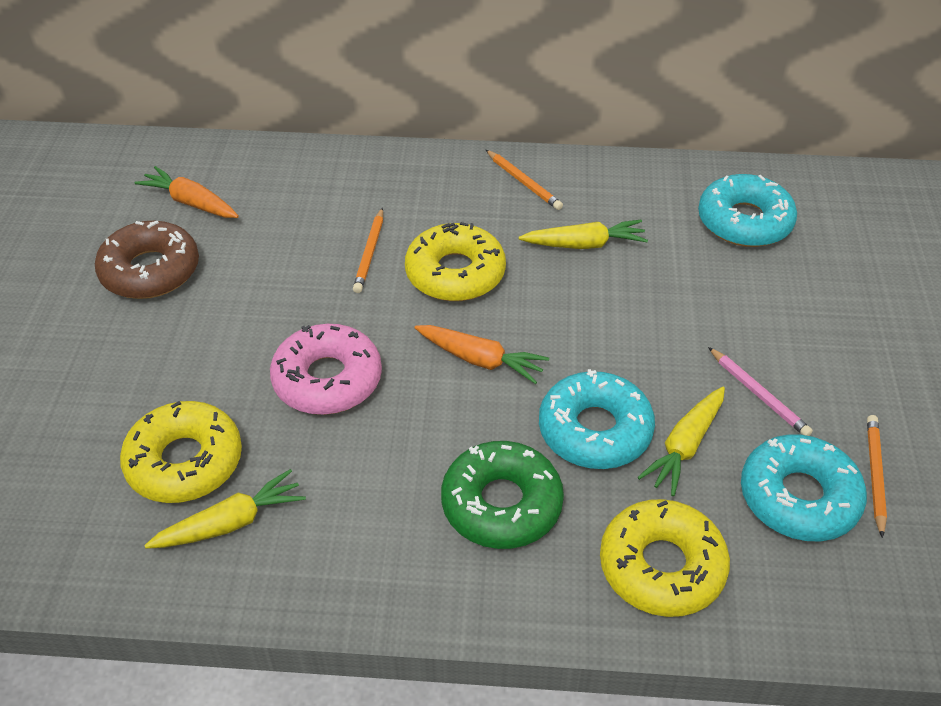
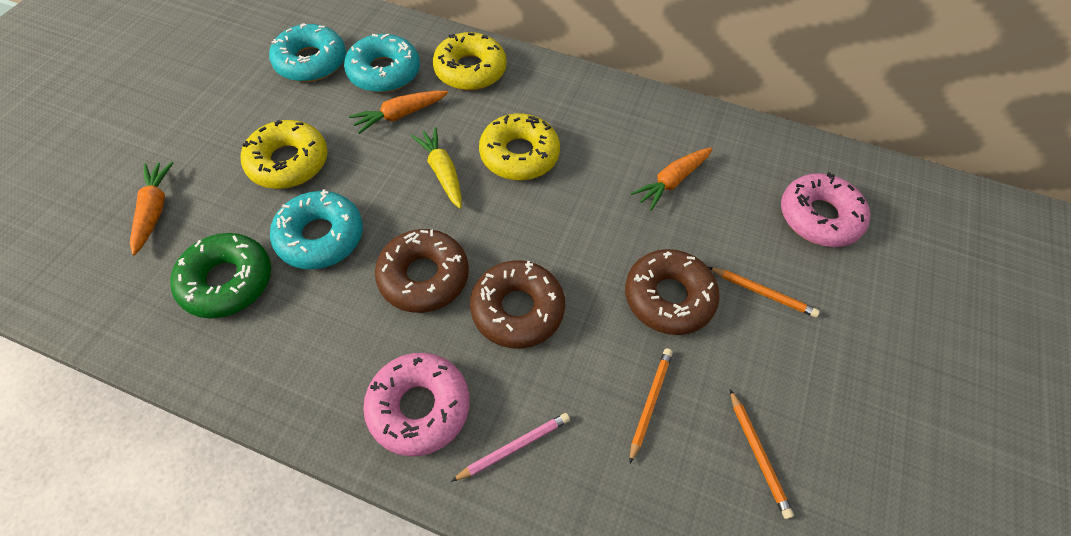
brown donut: [95,221,199,299] = 1 -> [375,229,469,313] [470,261,565,348] [625,249,720,335] = 3
orange carrot: [134,166,239,218] [415,325,549,384] = 2 -> [130,162,174,256] [349,91,448,134] [631,148,712,211] = 3
pink donut: [270,324,382,415] = 1 -> [363,353,470,456] [781,172,870,247] = 2
yellow carrot: [144,469,306,549] [519,220,648,249] [638,387,725,496] = 3 -> [411,127,462,209] = 1

